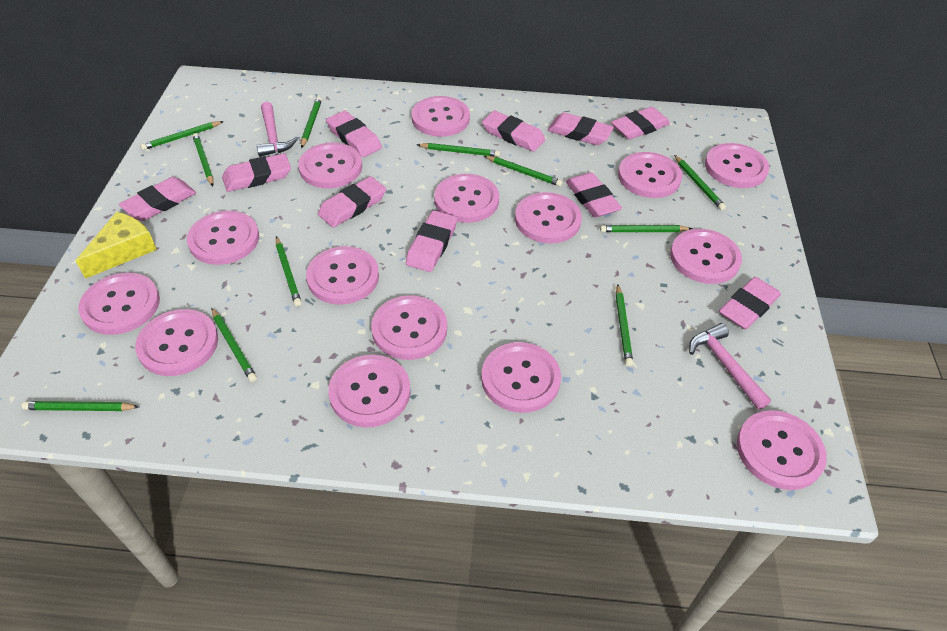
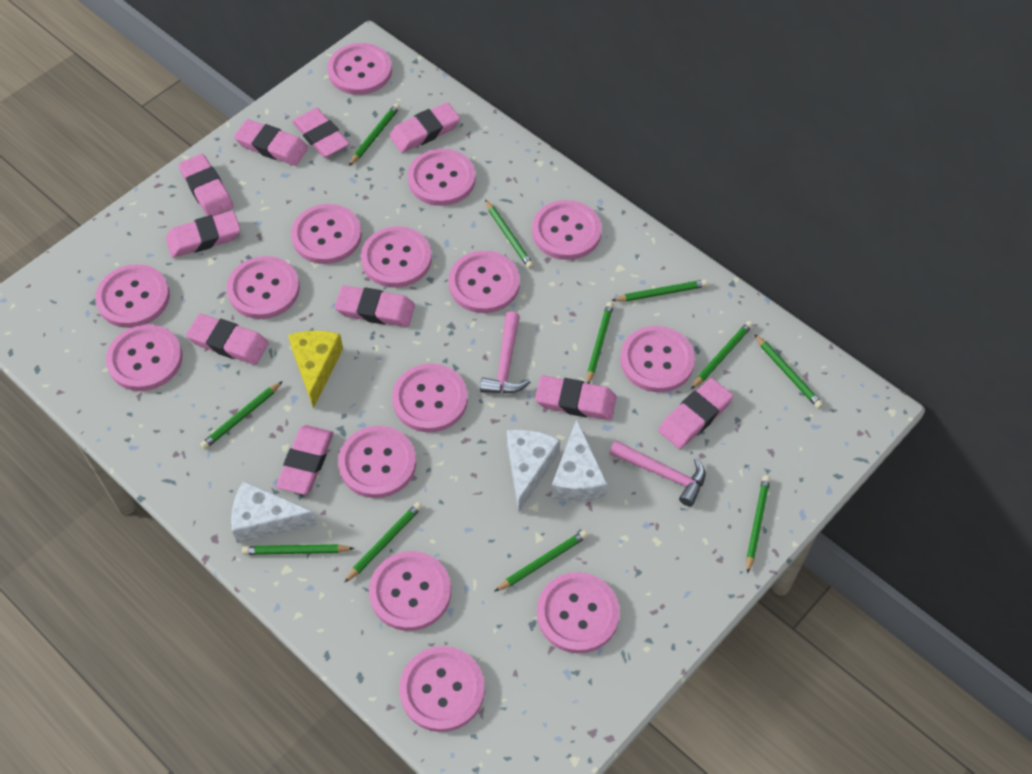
white cheese: none = 0 -> [231,481,317,543] [507,430,560,513] [551,419,608,501] = 3

